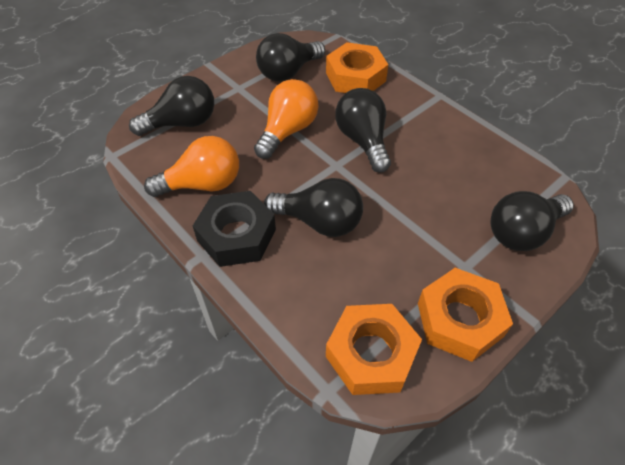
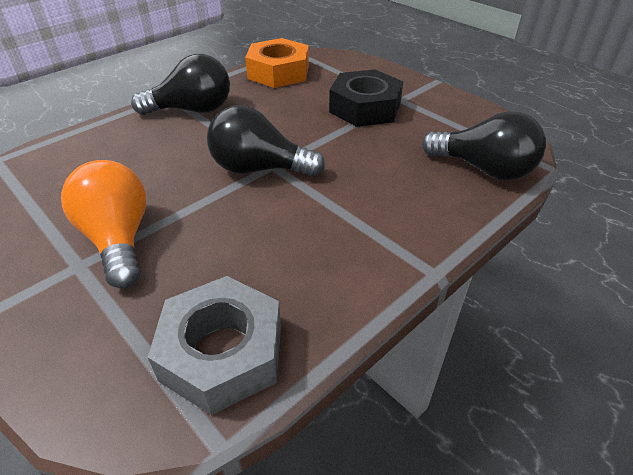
black light bulb: [129,76,214,136] [256,33,325,82] [264,178,363,237] [335,88,391,173] [491,191,574,251] = 5 -> [131,54,230,115] [207,105,325,177] [422,111,546,180] = 3
grey nut: none = 0 -> [148,276,281,415] = 1
orange light bulb: [144,136,239,197] [254,79,318,159] = 2 -> [61,160,147,288] = 1
orange nut: [326,42,388,93] [326,304,422,395] [418,268,513,362] = 3 -> [245,38,309,88] = 1

